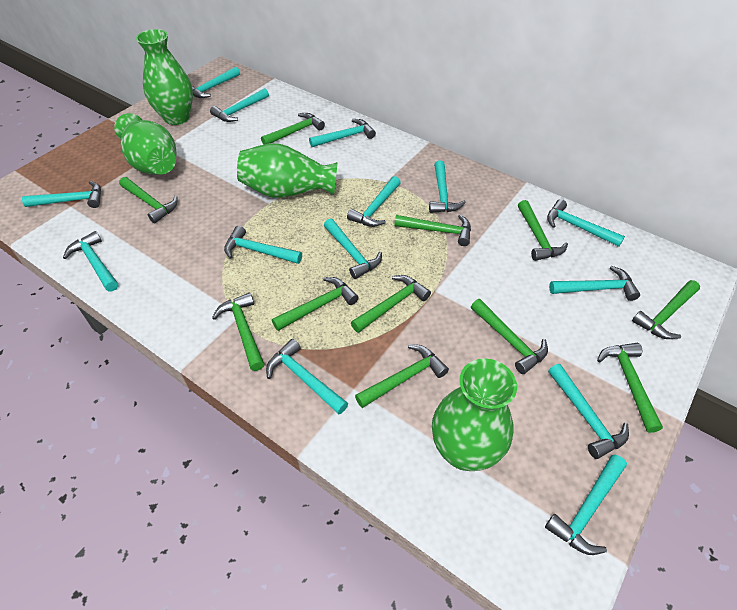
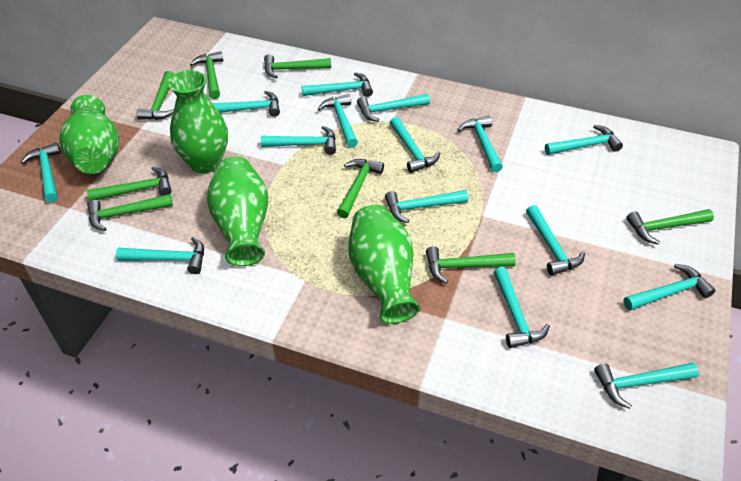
green hammer: [119,177,178,223] [212,293,264,371] [261,113,325,145] [272,277,359,331] [351,275,431,333] [355,344,449,408] [395,215,471,246] [471,299,548,374] [518,200,568,261] [597,343,663,433] [632,280,700,339] = 11 -> [87,167,171,201] [87,194,173,231] [137,71,174,120] [190,51,223,99] [264,54,331,78] [337,159,384,218] [426,246,516,284] [626,209,714,245] = 8
turquoise hammer: [22,181,101,208] [63,231,118,292] [192,67,240,98] [210,88,269,122] [224,226,302,264] [266,339,348,414] [309,119,376,147] [324,218,382,279] [347,176,401,227] [429,160,466,213] [545,454,627,555] [547,199,625,247] [548,364,629,459] [549,266,640,301] = 14 -> [21,143,61,202] [116,237,204,274] [213,91,280,117] [261,126,336,155] [302,72,373,97] [318,94,358,148] [357,94,430,122] [385,190,468,223] [390,117,440,173] [458,116,503,172] [494,267,550,348] [526,205,585,275] [545,125,623,155] [594,363,699,409] [624,264,715,310] = 15

